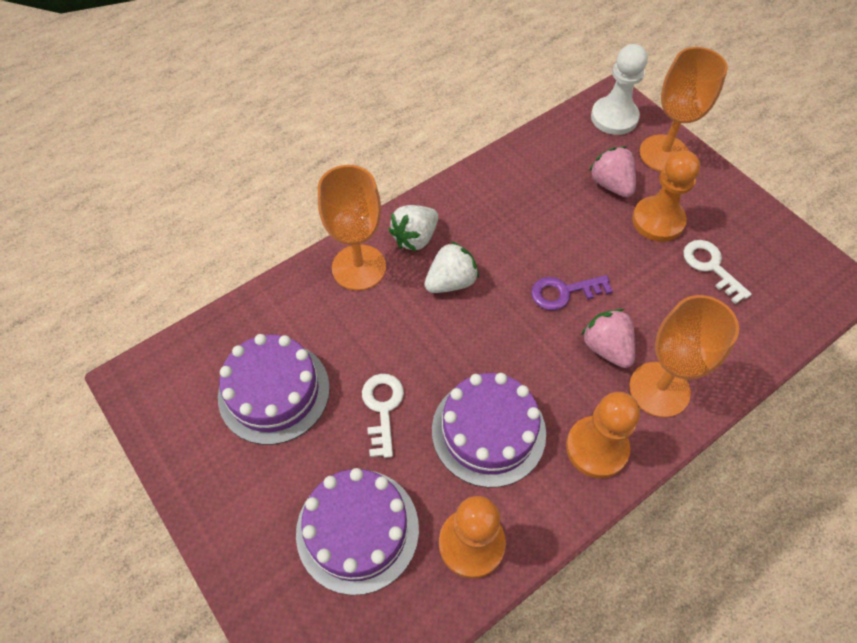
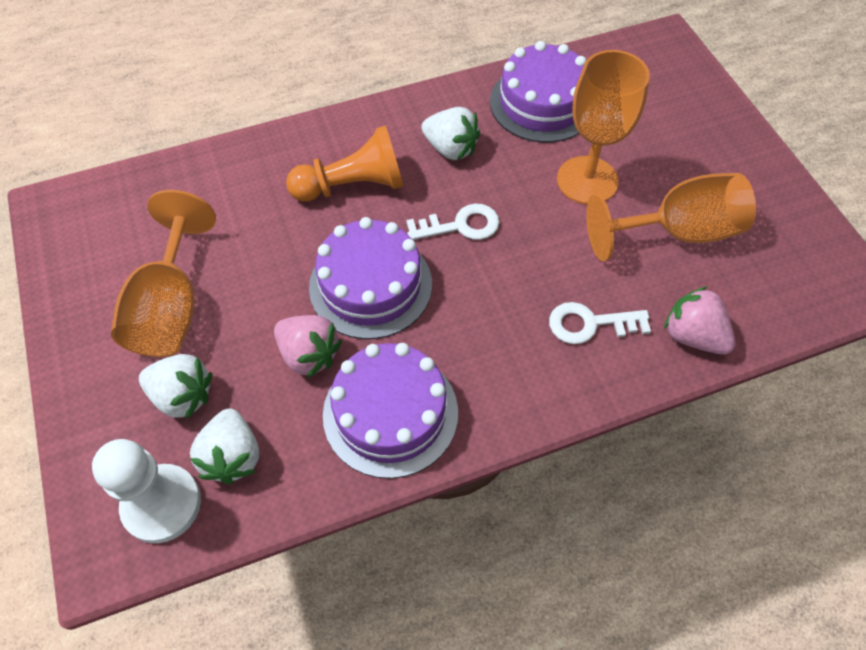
orange pawn: [439,496,506,579] [566,392,640,478] [632,150,700,242] = 3 -> [286,125,404,202] = 1
purple key: [531,275,613,310] = 1 -> none = 0
white strawberry: [388,205,438,252] [425,241,479,293] = 2 -> [139,354,213,419] [190,408,259,484] [421,107,480,160] = 3

